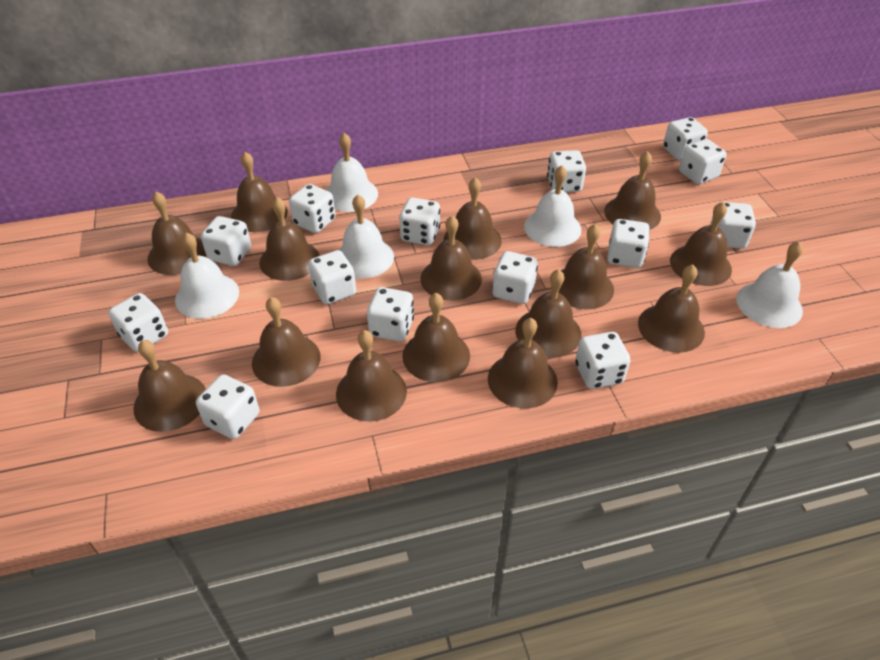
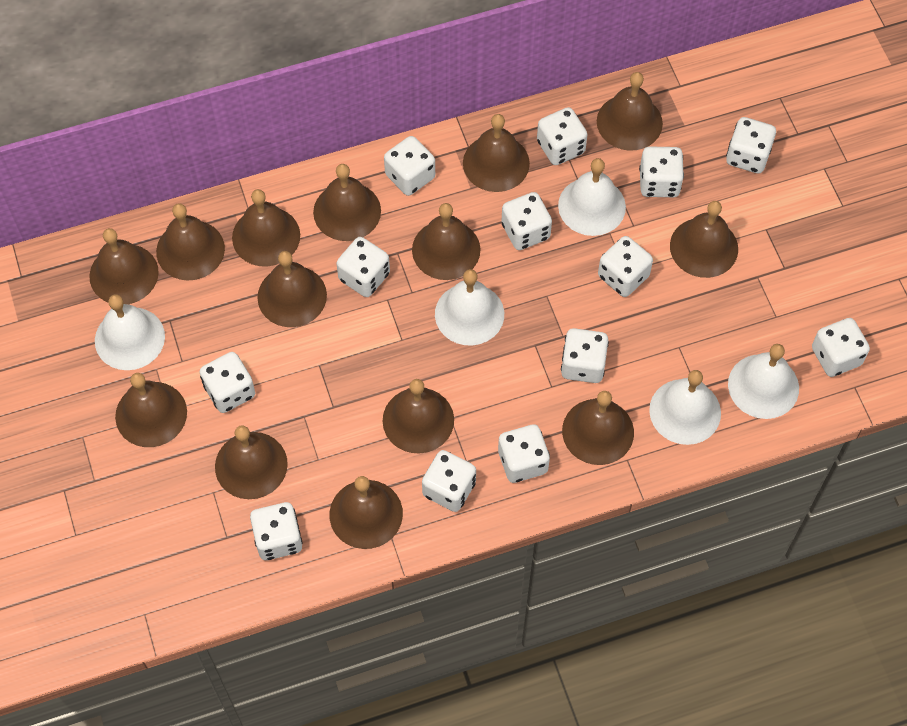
brown bell: [133,340,206,432] [147,192,207,275] [231,152,288,232] [252,297,320,387] [259,197,320,281] [336,330,407,422] [402,293,470,382] [420,216,482,301] [444,177,502,260] [488,318,558,408] [515,269,581,358] [558,224,614,309] [604,151,661,230] [638,265,705,353] [670,202,732,286] = 15 -> [89,228,159,304] [115,373,187,447] [156,203,225,280] [215,425,288,499] [232,189,300,267] [257,251,327,327] [313,164,381,241] [329,476,403,549] [383,379,454,454] [412,203,480,280] [463,114,530,192] [562,391,634,465] [597,72,663,151] [670,201,738,278] = 14
white dice: [108,293,168,352] [196,374,259,439] [201,216,251,266] [289,184,335,233] [308,250,356,304] [367,287,414,341] [399,197,440,245] [492,251,538,304] [547,150,586,193] [575,332,630,389] [607,219,650,268] [663,117,708,160] [679,139,727,184] [710,202,756,249] = 14 -> [200,352,255,413] [250,502,302,560] [336,237,390,297] [384,136,435,196] [422,450,476,512] [498,424,550,483] [502,192,552,250] [537,107,588,165] [561,328,609,383] [598,236,653,297] [639,146,684,197] [726,117,776,173] [812,318,870,377] = 13

